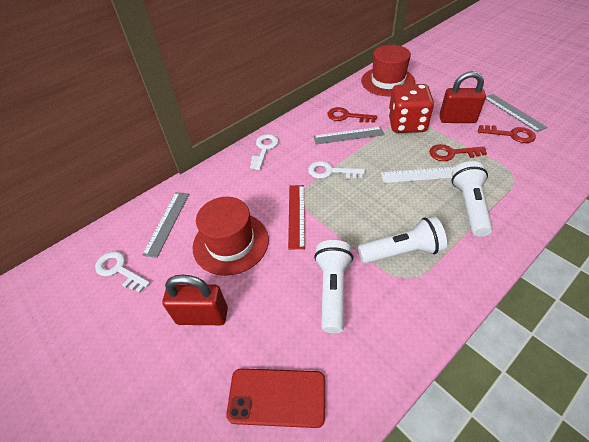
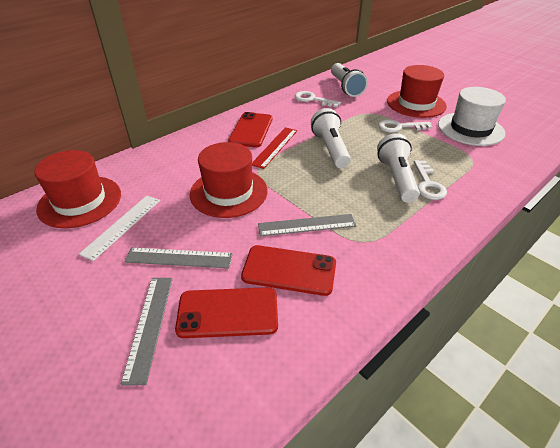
red dice: [388,84,434,133] = 1 -> none = 0
red hat: [193,197,269,276] [361,45,415,97] = 2 -> [34,150,121,228] [190,142,268,218] [387,65,447,118] = 3
red key: [327,107,377,123] [429,144,487,161] [478,125,536,143] = 3 -> none = 0
red padlock: [162,274,228,325] [439,71,486,123] = 2 -> none = 0
red phone: [227,368,325,428] = 1 -> [175,287,278,338] [228,112,272,148] [241,245,336,296] = 3
white hat: none = 0 -> [438,87,506,146] = 1

